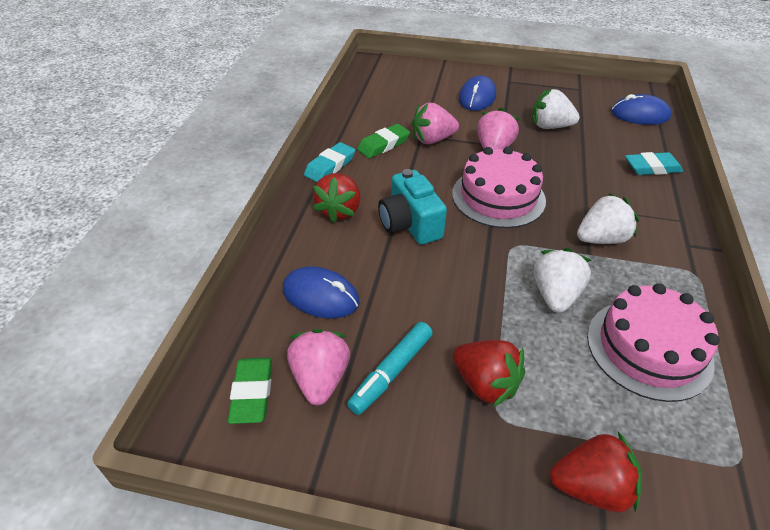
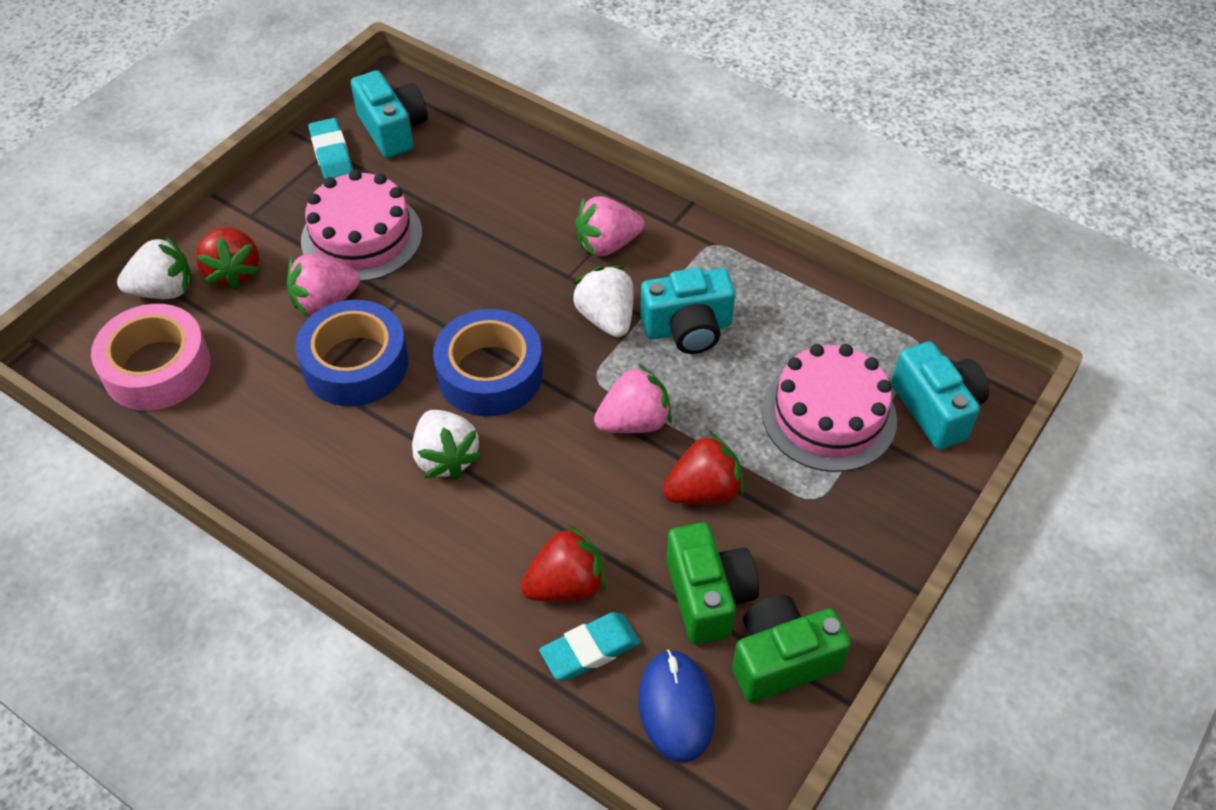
blue mouse: [283,266,359,319] [459,75,496,111] [611,94,671,125] = 3 -> [638,650,715,762] = 1
blue tape: none = 0 -> [296,300,409,406] [433,309,543,417] = 2
green camera: none = 0 -> [666,522,759,644] [732,594,851,703] = 2
green eraser: [228,358,272,424] [357,124,410,158] = 2 -> none = 0
pink tape: none = 0 -> [91,304,211,411] = 1
turquoise camera: [378,169,447,245] = 1 -> [351,70,428,158] [640,268,735,354] [891,341,989,449] = 3
turquoise marker: [347,322,433,415] = 1 -> none = 0

